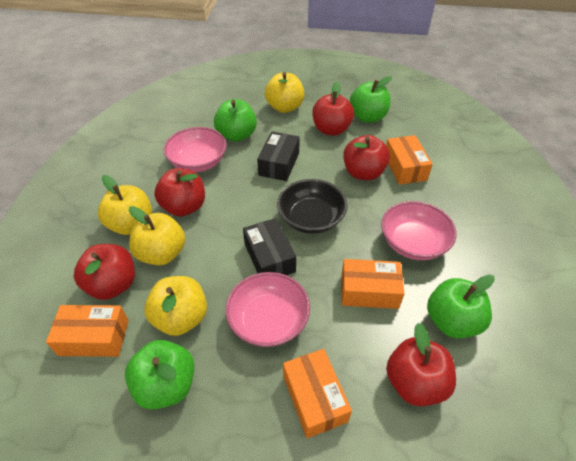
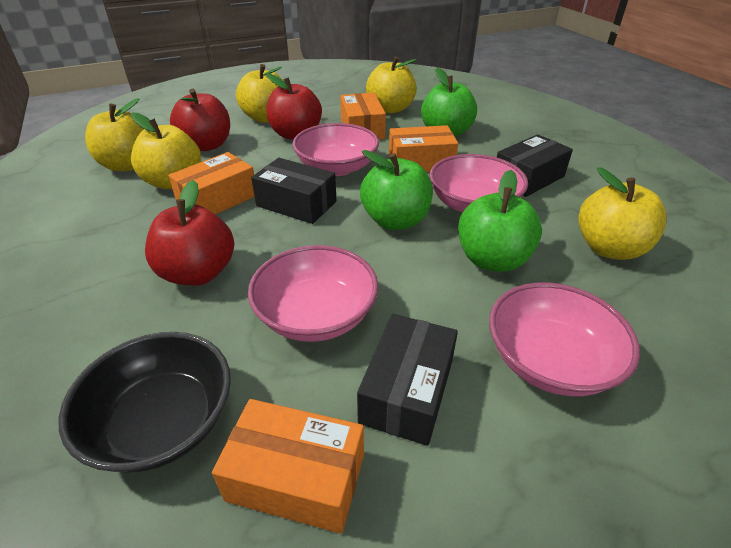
black box: [243,218,296,275] [257,131,300,181] = 2 -> [251,158,337,224] [357,314,458,446] [497,134,573,197] = 3
green apple: [125,340,195,410] [214,99,257,142] [350,76,392,123] [427,274,495,338] = 4 -> [360,150,433,230] [421,68,477,137] [458,170,542,272] = 3
pink bowl: [164,127,227,172] [225,272,310,347] [381,201,457,260] = 3 -> [248,245,378,342] [293,123,379,176] [429,154,528,212] [489,283,640,396] = 4
red apple: [74,244,135,300] [154,168,205,217] [312,81,354,136] [343,135,390,180] [386,323,456,406] = 5 -> [145,180,234,286] [170,88,230,151] [266,73,322,140] = 3
yellow apple: [98,175,152,235] [129,206,185,265] [144,276,207,336] [265,72,304,113] = 4 -> [85,98,144,171] [131,112,201,189] [236,64,282,123] [366,56,417,113] [578,167,667,260] = 5

